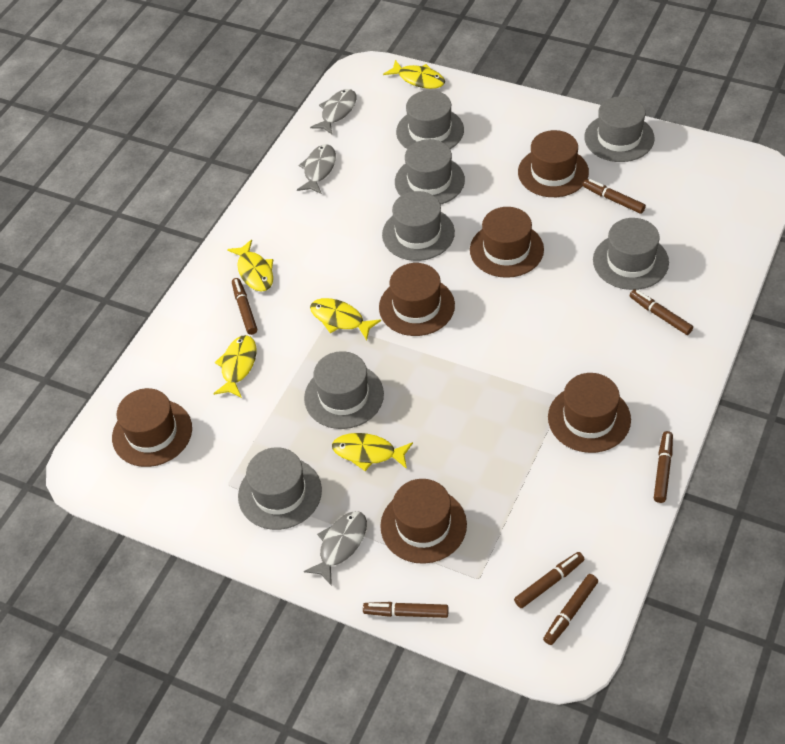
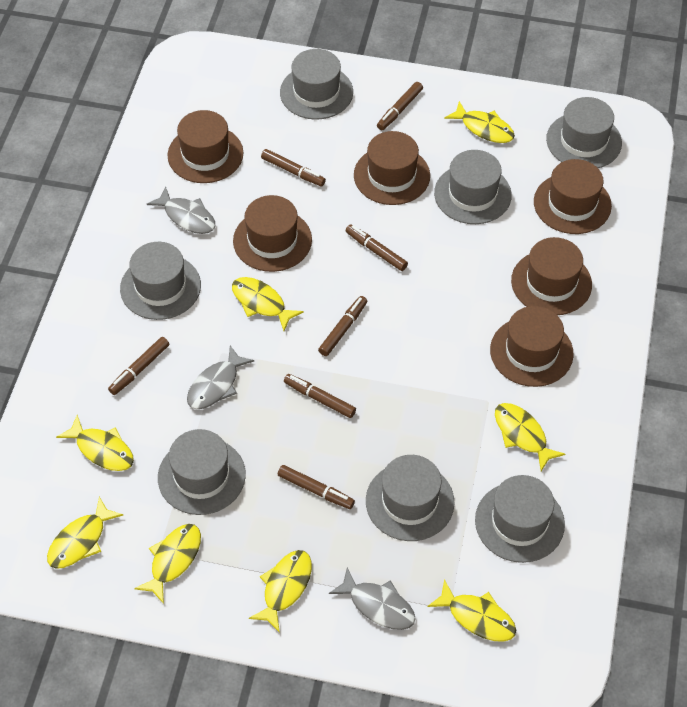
yellow fish: [213,335,256,398] [227,240,273,292] [310,298,381,340] [332,433,413,471] [383,60,445,89] = 5 -> [47,497,123,569] [56,415,134,471] [134,524,201,604] [232,277,304,331] [249,550,312,633] [427,579,516,642] [444,101,515,143] [495,403,565,471] = 8

